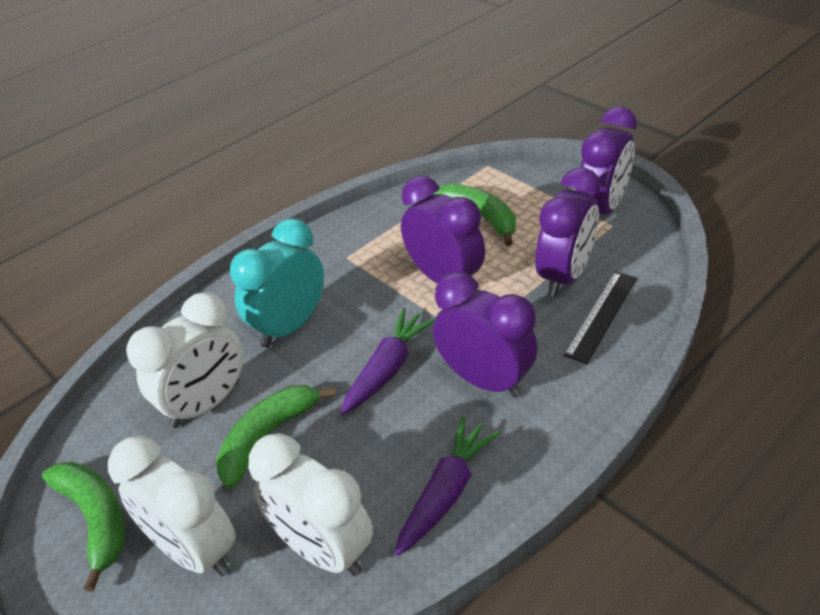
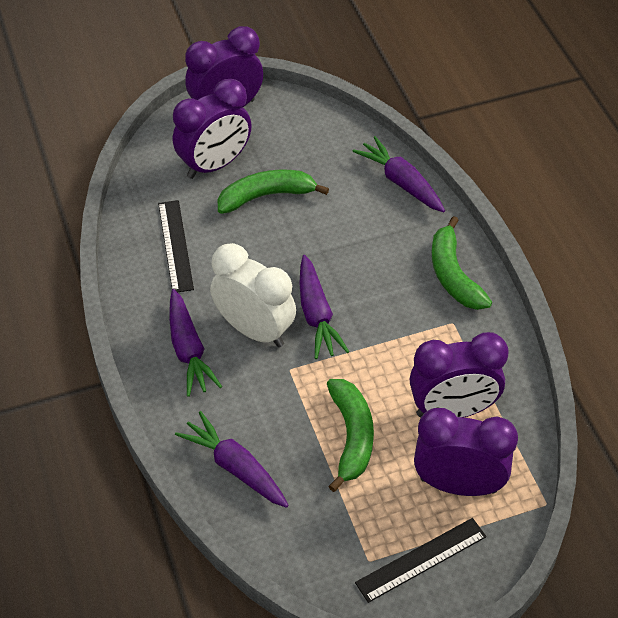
black ruler: [564,271,637,364] = 1 -> [158,200,194,292] [355,518,487,603] = 2
purple carrot: [341,308,435,415] [395,416,501,556] = 2 -> [169,289,222,397] [175,411,289,508] [299,255,349,359] [352,136,445,212] = 4
turquoise clock: [230,218,324,348] = 1 -> none = 0
white clock: [108,436,236,577] [126,292,243,428] [249,433,373,576] = 3 -> [210,243,296,347] = 1

